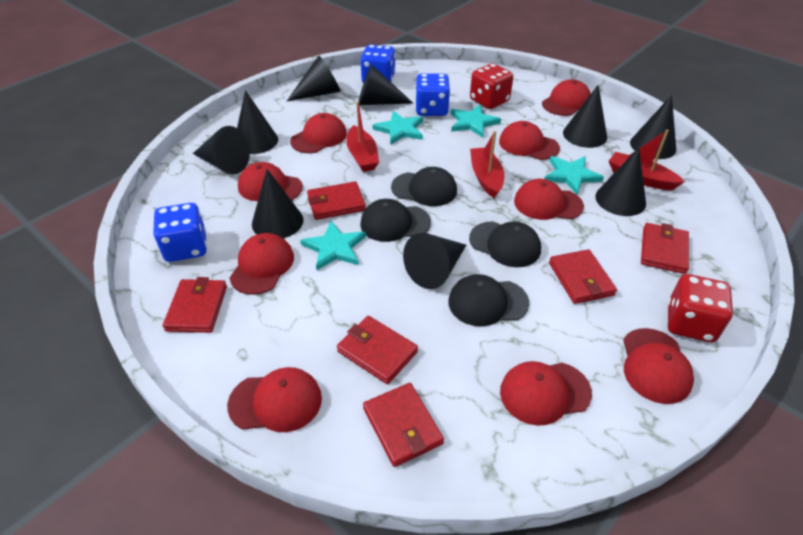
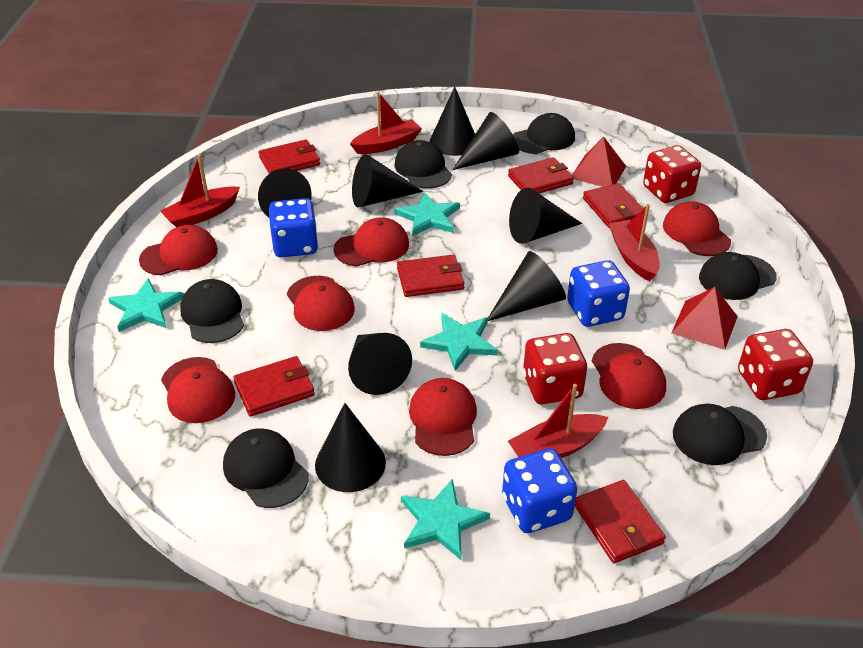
black cap: [360,199,431,242] [391,167,457,206] [448,274,530,326] [469,221,541,267] = 4 -> [180,279,244,343] [223,428,309,508] [395,140,452,189] [513,113,575,154] [673,404,767,465] [699,252,777,300] = 6
black cone: [193,126,250,174] [237,90,278,154] [252,169,303,238] [287,55,341,101] [359,65,413,105] [403,233,466,289] [563,84,607,148] [595,147,646,216] [630,95,676,159] = 9 -> [258,169,312,217] [315,403,386,492] [348,333,412,395] [352,154,423,208] [430,87,475,156] [453,112,519,170] [488,251,566,321] [509,188,582,244] = 8
red boat: [346,101,379,172] [470,131,504,199] [609,130,685,190] = 3 -> [160,154,240,227] [350,92,422,154] [508,384,608,458] [609,204,660,281] = 4
red cap: [227,367,322,432] [230,233,294,295] [238,162,303,201] [290,113,347,153] [499,121,560,160] [500,361,592,426] [514,179,584,220] [542,79,591,116] [623,328,694,404] = 9 -> [139,225,218,275] [161,357,235,423] [287,276,355,331] [333,218,409,266] [409,378,477,456] [592,343,666,409] [663,201,731,256] = 7
red dice: [470,63,513,109] [668,274,733,342] = 2 -> [523,333,587,404] [643,145,701,203] [738,329,813,400] = 3
red pyramid: none = 0 -> [572,136,626,187] [671,287,738,350] = 2

